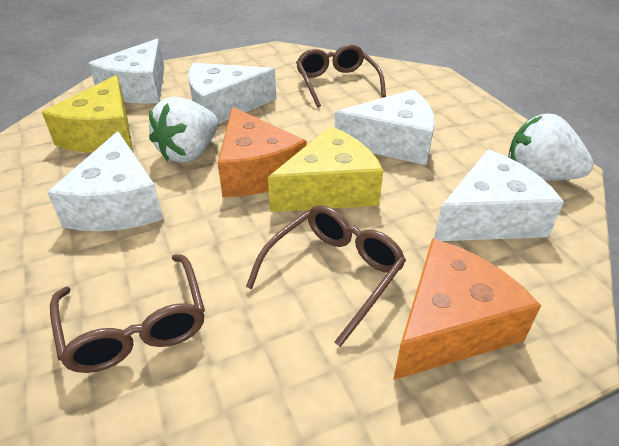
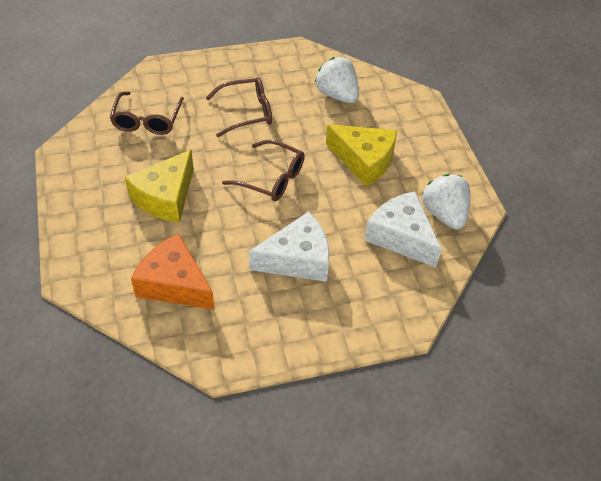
orange cheese: [218,107,306,197] [393,239,541,380] = 2 -> [131,234,215,310] = 1
white cheese: [47,131,163,231] [88,39,164,104] [188,63,276,124] [334,90,435,165] [434,149,564,241] = 5 -> [249,212,330,282] [365,191,442,267] = 2

